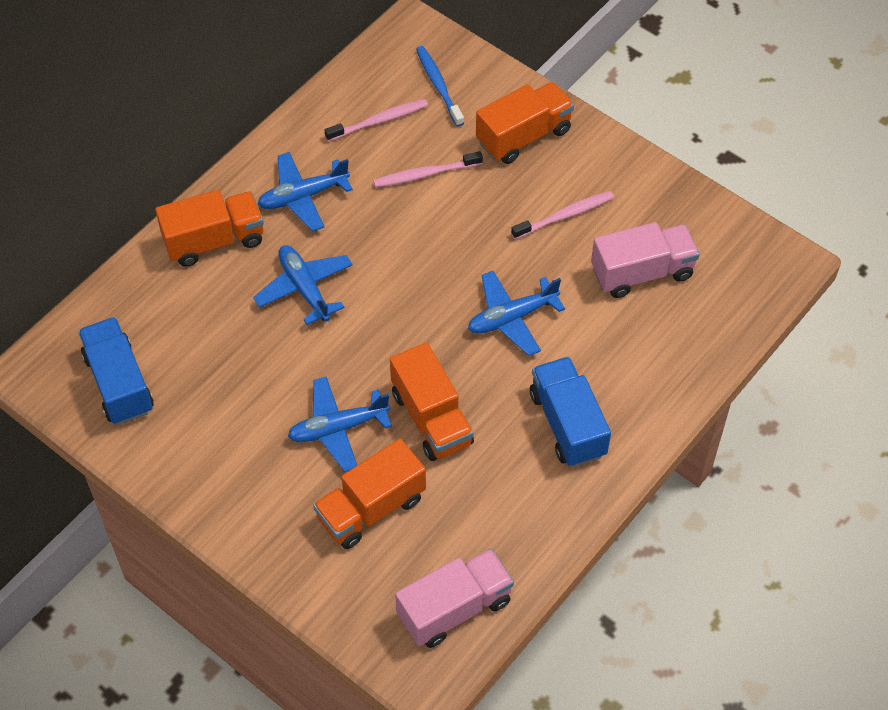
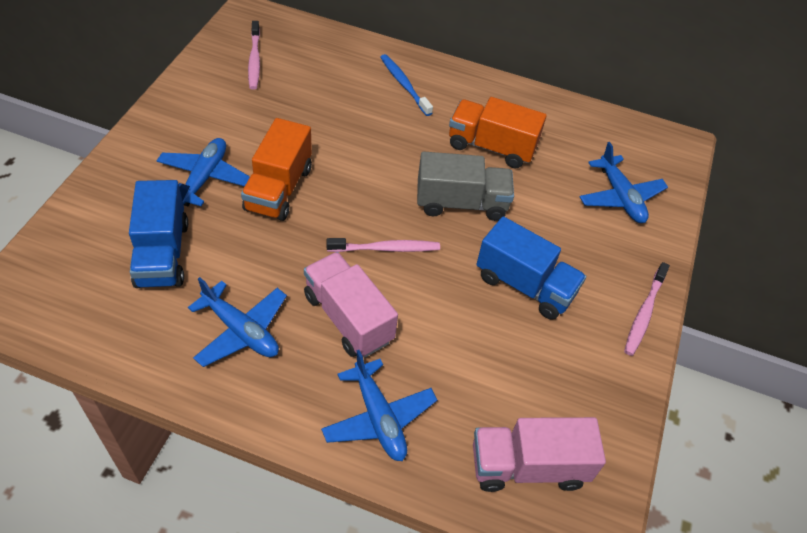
grey truck: none = 0 -> [417,152,514,221] = 1
orange truck: [155,190,264,267] [313,439,426,549] [390,342,474,461] [476,82,574,164] = 4 -> [241,118,312,221] [449,97,547,168] = 2

